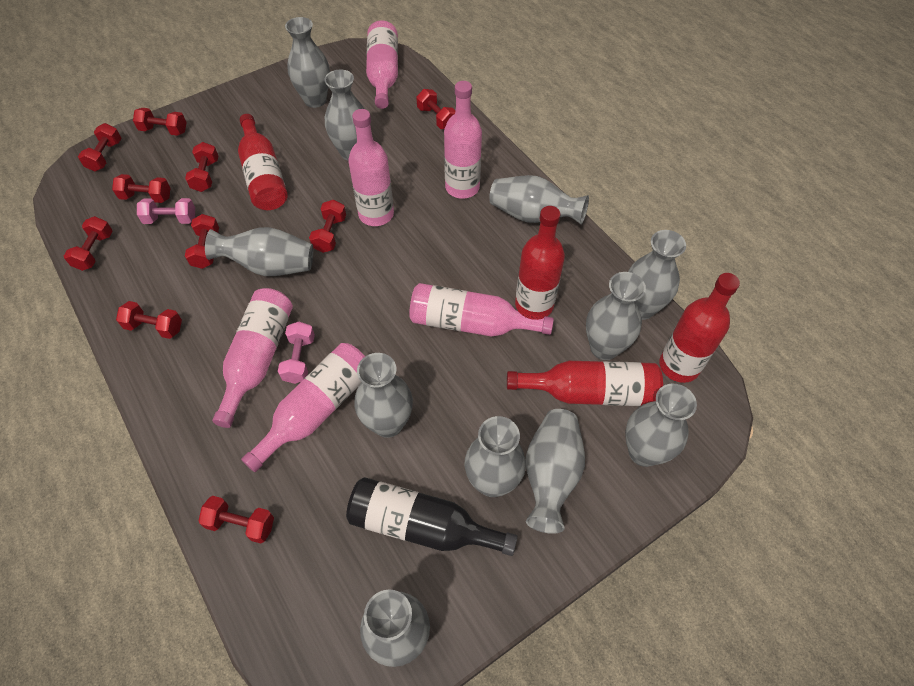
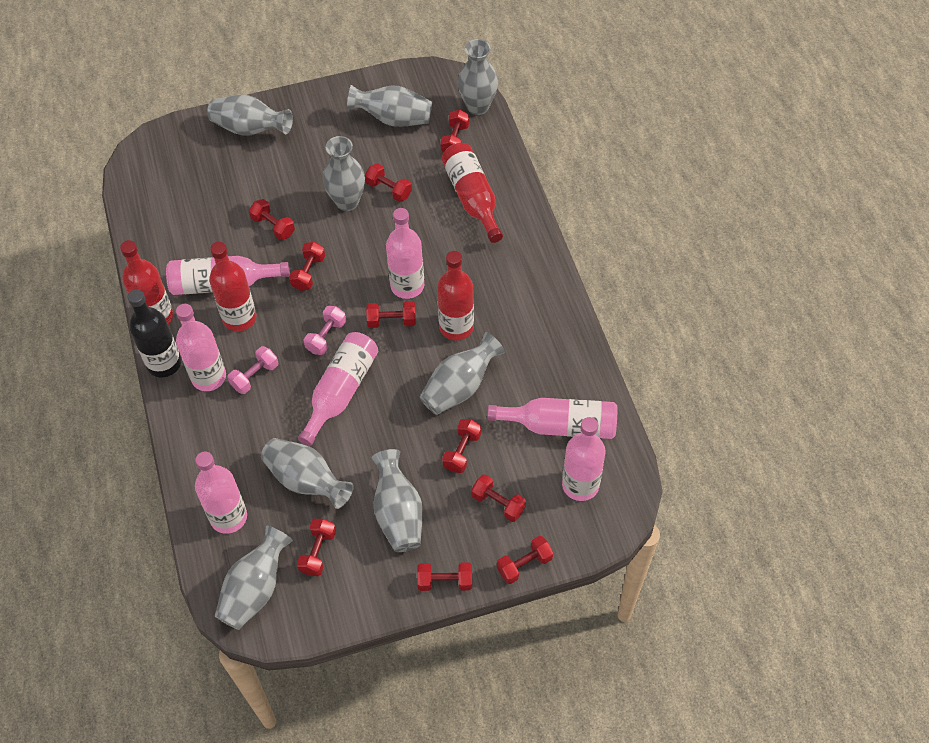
grey vase: [205,227,313,276] [285,17,330,108] [324,69,364,160] [354,353,413,438] [360,589,430,667] [464,416,526,497] [489,175,589,225] [526,409,585,534] [586,272,646,360] [625,384,697,467] [628,230,686,320] = 11 -> [207,95,293,136] [215,525,293,630] [261,438,354,509] [323,136,365,211] [347,85,432,127] [371,449,423,552] [420,332,505,415] [458,39,498,115] = 8
pink bottle: [212,288,293,428] [241,343,365,472] [348,109,394,226] [366,20,398,109] [409,283,554,337] [444,81,482,199] = 6 -> [166,256,290,295] [176,304,226,391] [195,452,247,534] [298,332,378,446] [386,208,424,299] [487,398,617,439] [562,417,606,501] = 7

